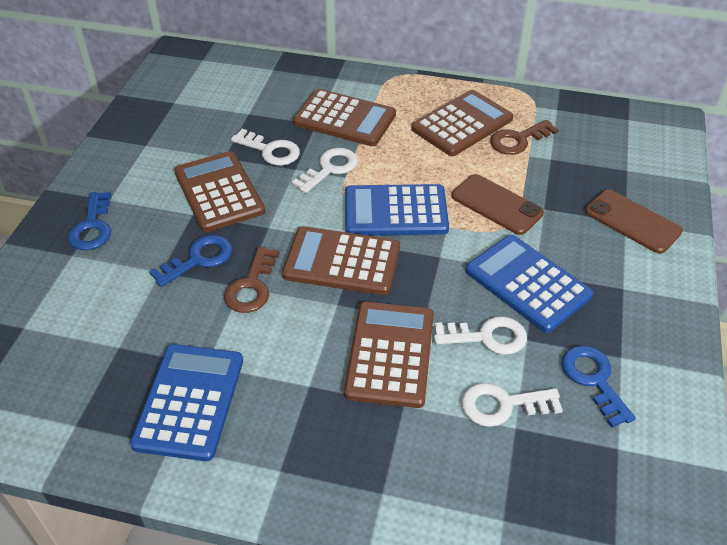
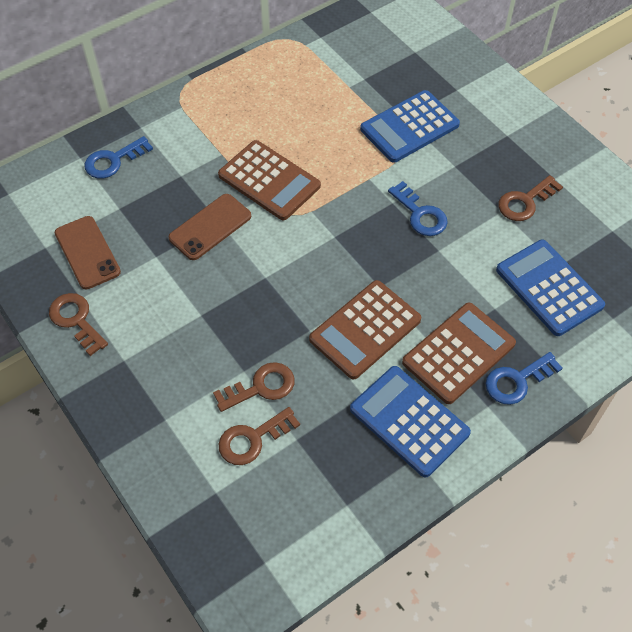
brown calculator: [174,151,265,232] [282,226,400,295] [293,89,396,146] [344,302,434,408] [411,90,513,156] = 5 -> [218,140,321,220] [309,280,421,380] [402,303,516,404] = 3
brown key: [224,247,279,313] [490,120,559,155] = 2 -> [49,293,108,356] [213,362,295,412] [219,407,300,465] [498,175,563,221] = 4
white key: [231,129,300,166] [291,148,358,193] [434,316,527,355] [462,383,563,427] = 4 -> none = 0

